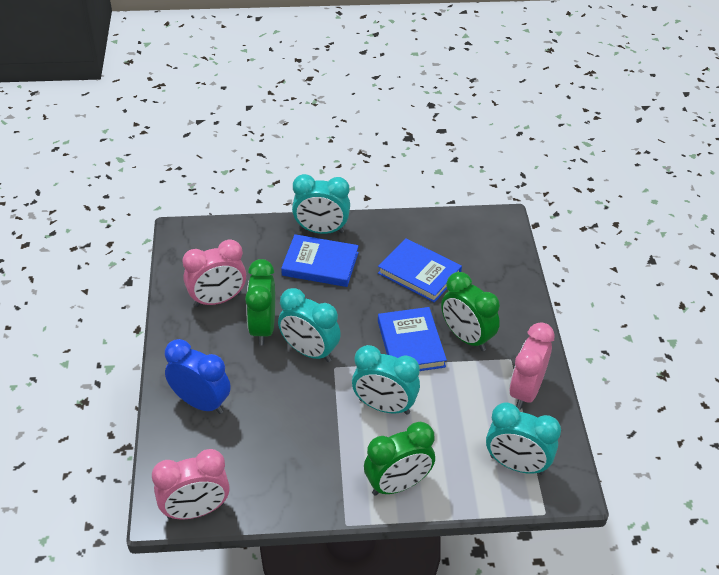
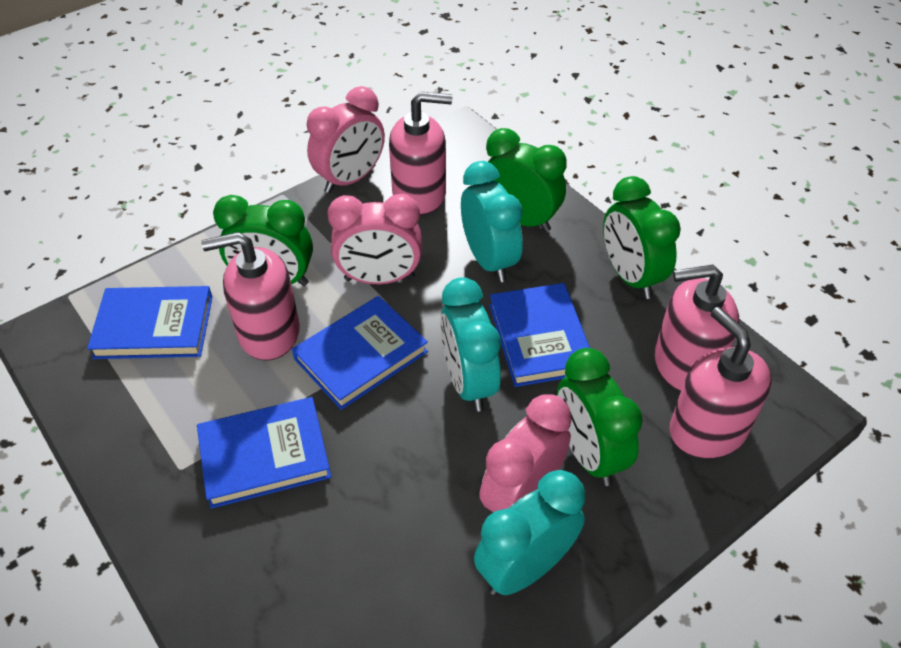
blue book: [281,234,359,287] [378,238,462,303] [378,307,447,371] = 3 -> [87,286,212,359] [197,397,331,509] [292,296,428,410] [489,283,590,387] = 4
blue clock: [165,339,231,414] = 1 -> none = 0
green clock: [245,259,275,346] [364,422,435,496] [441,272,500,351] = 3 -> [213,195,313,286] [486,128,566,232] [557,348,643,486] [603,176,681,299] = 4
pink soap dispenser: none = 0 -> [201,232,300,360] [389,91,452,215] [655,265,739,391] [669,307,772,459] = 4
turquoise clock: [278,288,341,362] [292,174,350,234] [352,345,420,415] [486,402,561,475] = 4 -> [440,277,501,412] [461,161,523,282] [474,470,585,596] = 3

